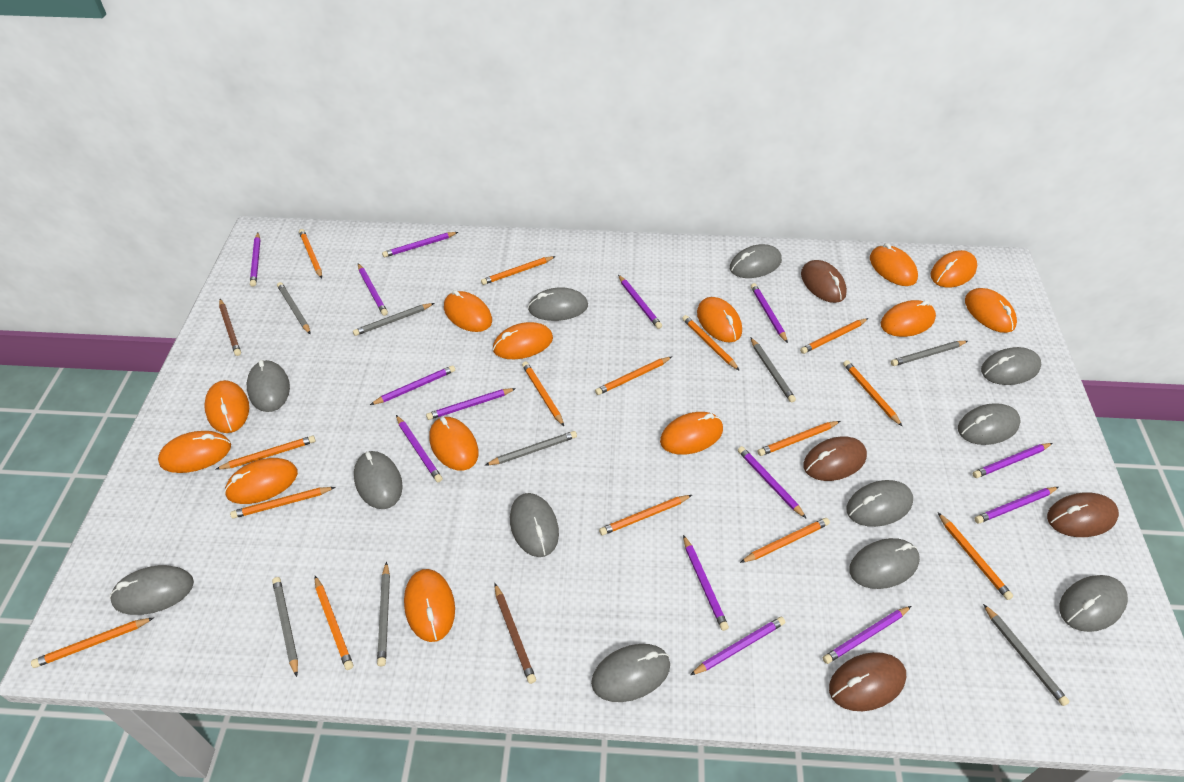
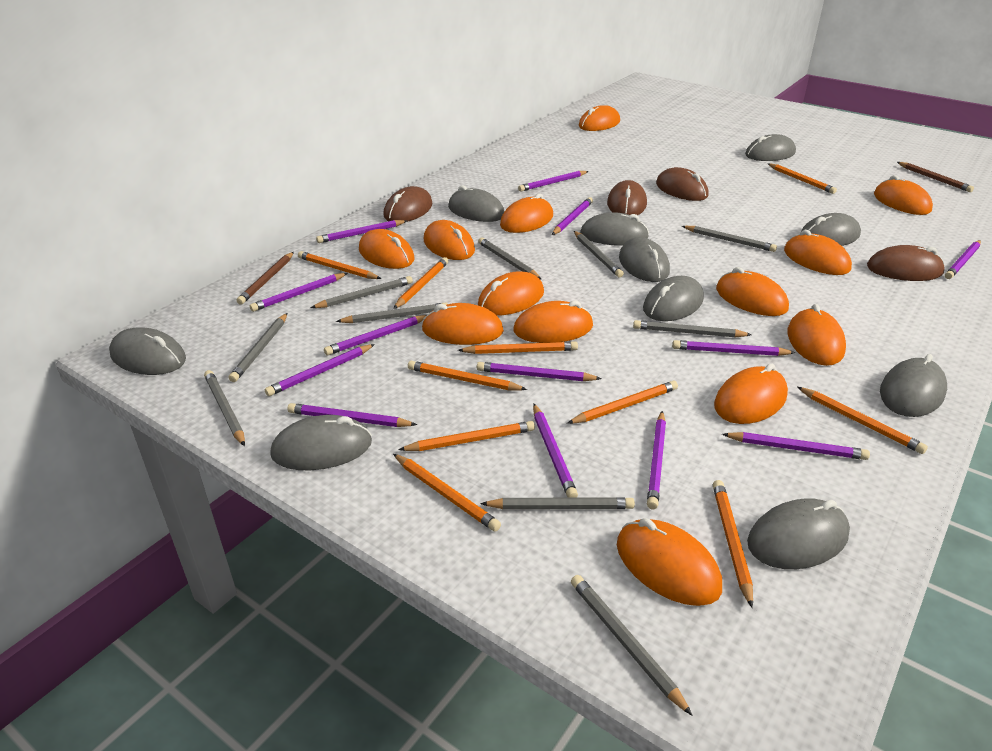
grey mouse: [110,565,194,615] [247,360,290,412] [354,451,403,509] [510,493,559,557] [528,287,588,321] [591,644,670,702] [730,244,782,278] [847,480,913,527] [849,538,920,589] [958,403,1021,445] [981,347,1041,385] [1059,575,1128,632] = 12 -> [109,327,186,375] [270,415,372,470] [448,185,505,222] [580,212,649,246] [619,237,670,282] [643,276,704,321] [745,134,796,161] [747,498,850,569] [800,213,861,246] [880,354,947,417] = 10
grey pencil: [272,577,298,677] [277,282,311,334] [353,303,434,336] [377,561,390,666] [485,431,577,465] [750,337,796,403] [891,341,968,366] [983,604,1070,706] = 8 -> [204,370,245,446] [229,313,287,382] [311,276,413,308] [336,302,448,323] [478,237,542,280] [480,497,635,510] [571,575,693,716] [574,231,624,277] [633,320,752,338] [682,226,777,252] = 10
orange pencil: [31,618,153,668] [215,436,316,470] [230,487,335,519] [299,229,322,279] [315,576,353,670] [481,256,556,285] [522,361,564,426] [595,357,672,395] [599,495,692,535] [682,315,740,371] [740,518,830,563] [758,421,840,456] [800,318,868,354] [843,360,903,427] [938,513,1013,600] = 15 -> [298,251,381,279] [393,257,448,309] [393,454,501,532] [398,421,535,451] [408,361,527,390] [458,341,578,354] [567,380,678,424] [713,480,753,608] [767,163,837,194] [797,387,928,454] = 10
purple pencil: [250,233,261,287] [358,263,388,316] [370,365,455,405] [382,232,458,257] [396,415,443,482] [426,388,516,420] [618,275,662,329] [683,535,729,631] [690,617,785,675] [738,446,806,518] [751,283,788,343] [823,606,911,664] [973,443,1052,478] [974,487,1059,524] = 14 -> [249,273,347,312] [265,344,375,396] [287,403,417,427] [316,220,407,243] [324,315,426,355] [477,362,602,381] [518,171,589,192] [533,404,578,498] [552,197,593,235] [647,411,666,509] [672,340,796,356] [722,432,870,460] [945,240,981,279] = 13

